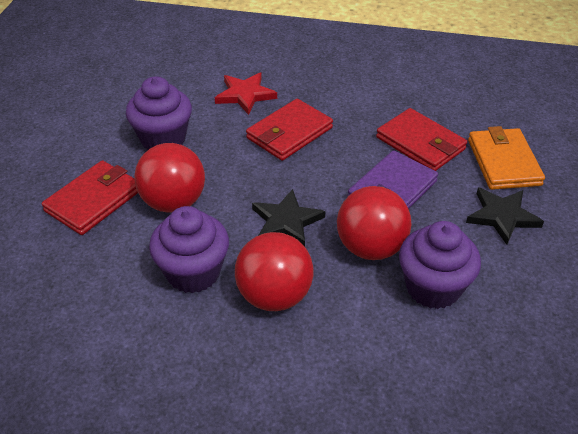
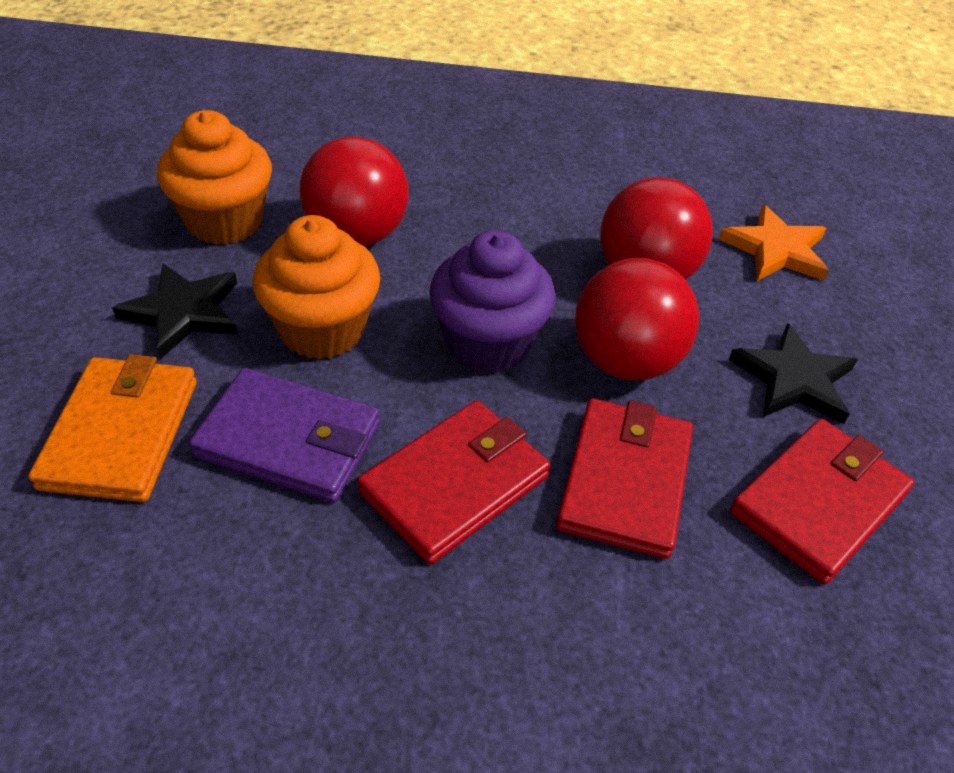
orange cupcake: none = 0 -> [157,110,272,245] [253,215,380,360] = 2
orange star: none = 0 -> [719,205,829,281] = 1
purple cupcake: [126,76,192,150] [149,206,229,293] [399,221,481,309] = 3 -> [429,230,555,373] = 1
red star: [215,72,277,115] = 1 -> none = 0

